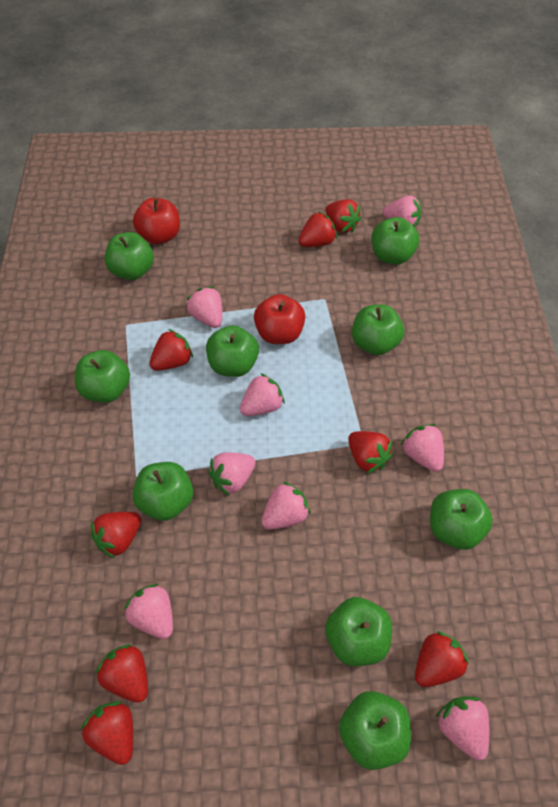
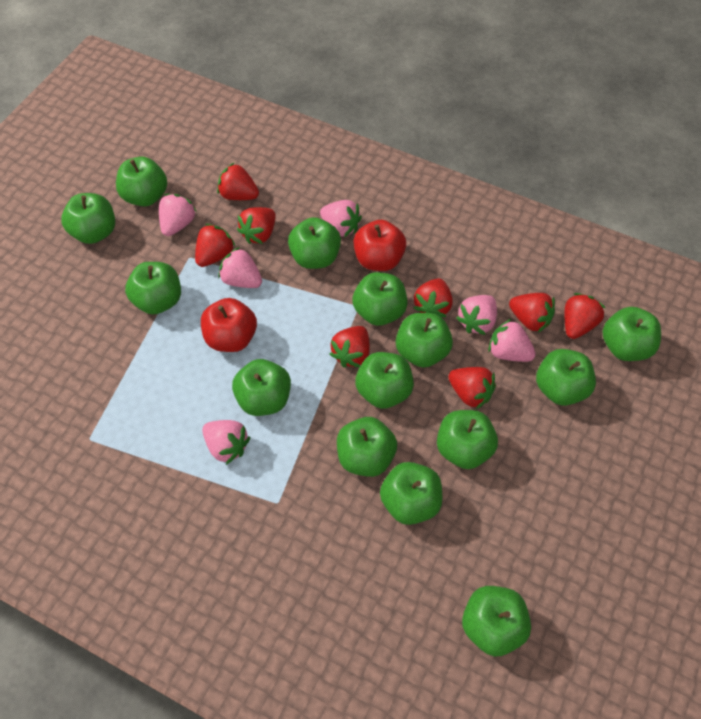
green apple: [75,350,130,403] [105,232,154,280] [132,462,193,521] [206,325,259,377] [325,597,392,666] [339,691,411,770] [352,305,404,355] [371,217,419,265] [430,489,493,550] = 9 -> [61,193,115,244] [116,156,167,206] [125,262,181,315] [232,359,291,416] [288,217,341,269] [337,417,397,477] [352,272,408,326] [355,352,414,409] [380,462,442,525] [396,313,453,368] [437,410,498,469] [462,586,531,656] [536,349,596,406] [603,307,661,361] = 14
pink strawberry: [124,584,173,639] [186,287,222,328] [208,452,256,495] [240,373,285,416] [262,482,311,530] [383,195,421,227] [401,424,444,472] [436,696,489,760] = 8 -> [159,194,196,236] [202,420,250,465] [218,247,262,288] [320,200,362,237] [456,295,497,335] [488,319,536,362] = 6

